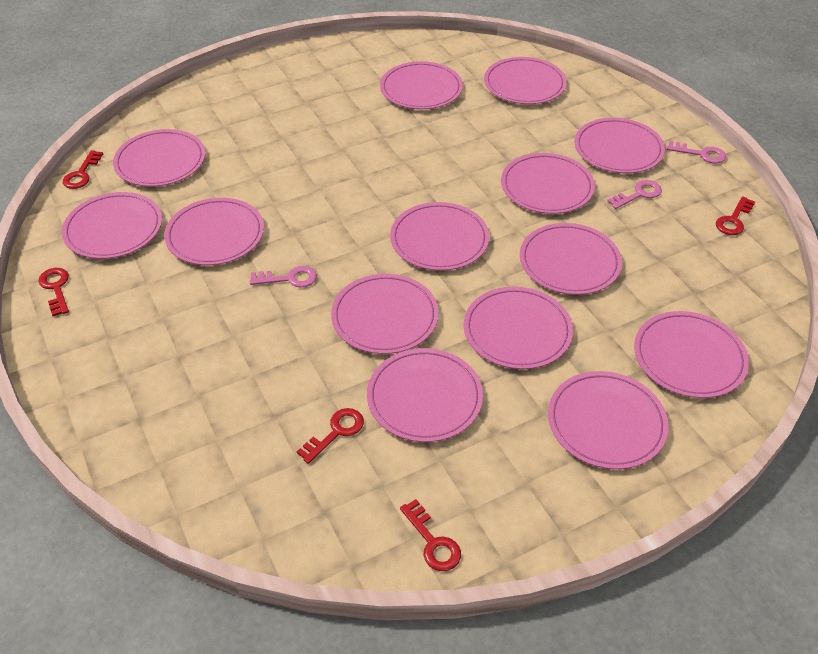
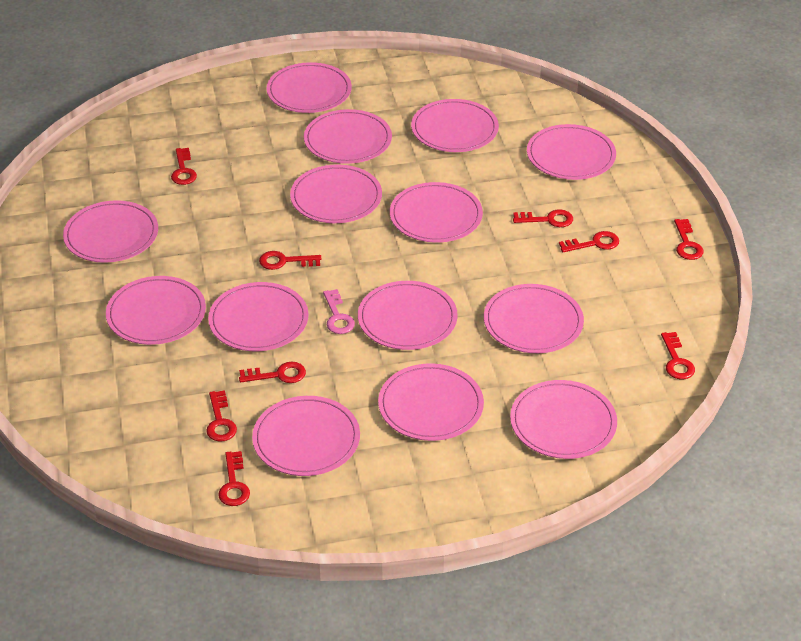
pink key: [250,266,317,288] [607,180,662,209] [667,141,726,164] = 3 -> [323,289,355,334] = 1
red key: [38,268,69,316] [63,150,103,189] [297,408,364,464] [400,499,461,571] [716,196,755,235] = 5 -> [171,148,197,185] [206,390,237,442] [218,451,250,506] [239,361,306,383] [259,251,321,270] [513,209,573,227] [559,231,619,252] [661,332,695,379] [674,219,704,260] = 9

